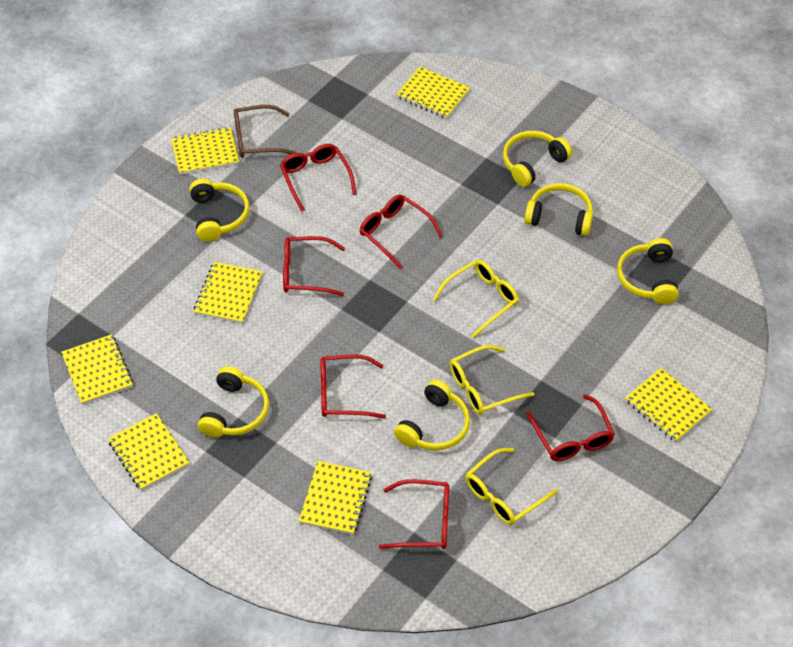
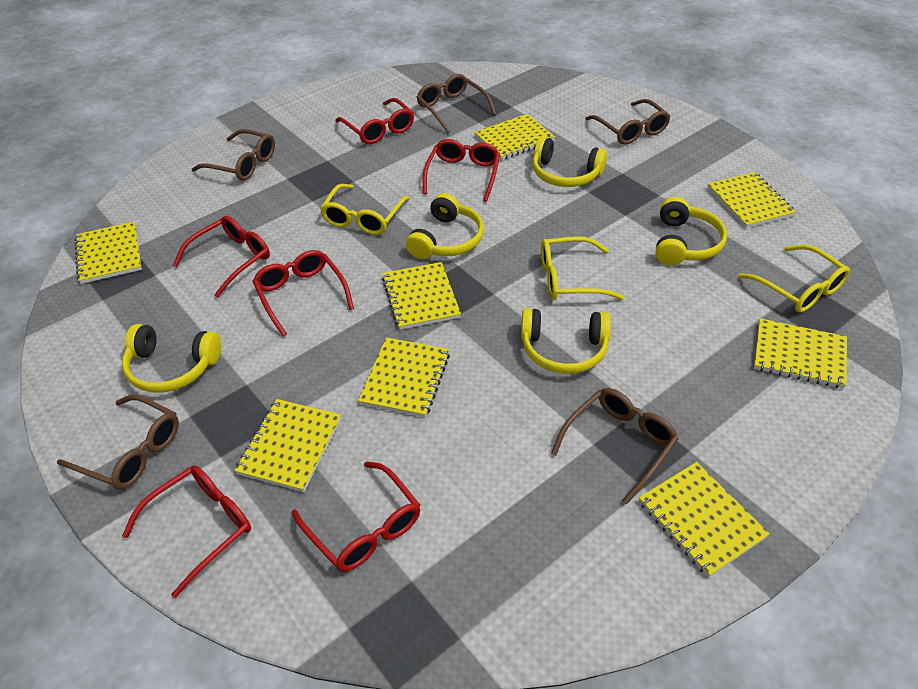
brown glasses: [234,105,296,158] = 1 -> [57,395,179,490] [192,129,275,181] [416,74,496,133] [551,388,679,505] [585,99,670,145] = 5
yellow headphones: [189,179,249,242] [198,366,269,438] [394,380,470,450] [503,131,572,187] [524,183,593,236] [617,238,679,304] = 6 -> [122,324,221,393] [406,193,484,259] [521,308,611,374] [532,137,607,187] [655,197,727,266] = 5
yellow notebook: [61,334,133,405] [108,413,190,491] [171,127,239,175] [194,262,262,324] [299,461,372,535] [396,66,470,119] [625,368,713,442] = 7 -> [75,221,142,284] [234,399,341,492] [358,338,450,417] [382,262,461,330] [474,114,555,160] [639,462,769,577] [708,172,796,228] [754,318,847,389] = 8

